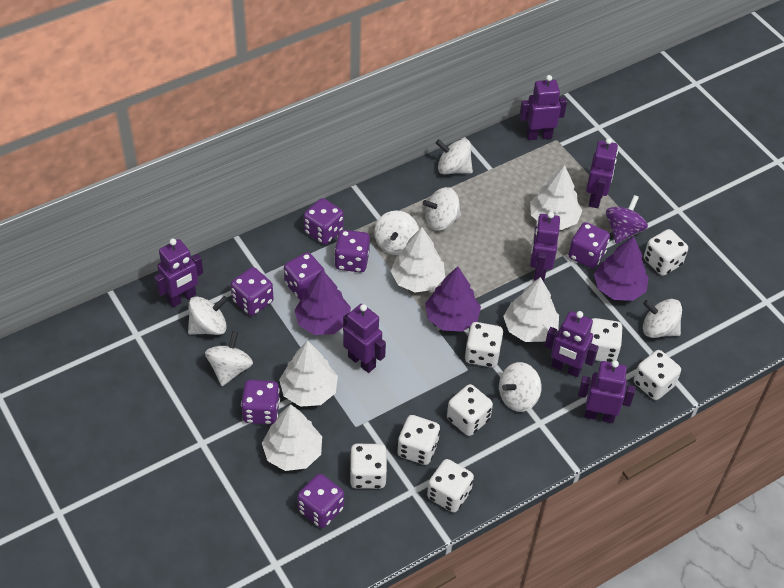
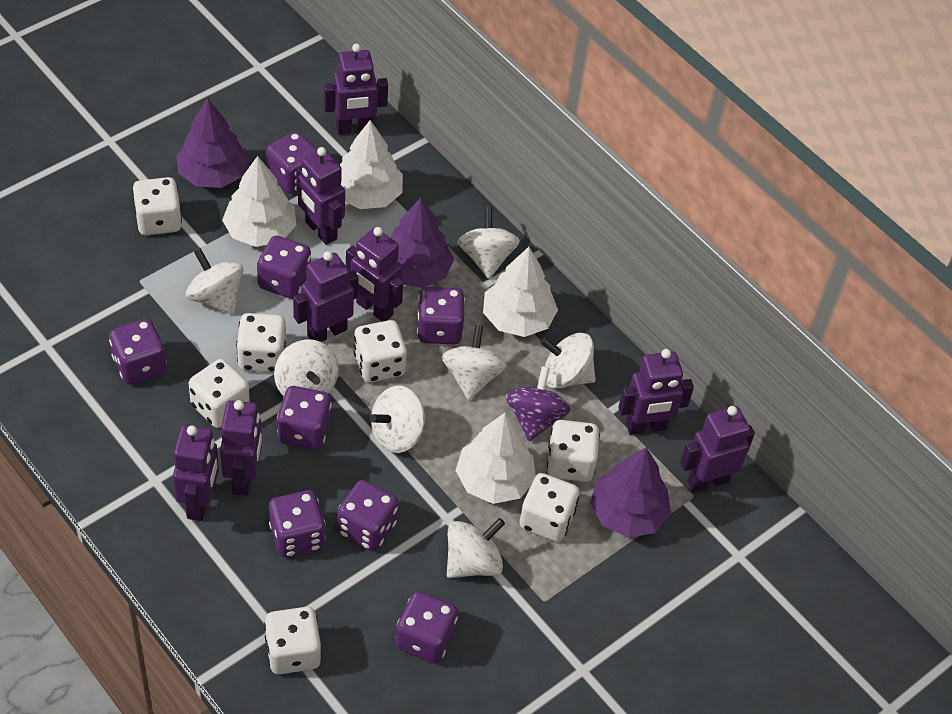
purple dice: [231,267,274,316] [241,379,280,425] [284,252,325,300] [297,474,344,528] [304,198,344,245] [334,230,370,272] [568,222,610,268] = 7 -> [109,319,167,384] [257,236,311,299] [266,131,317,194] [269,490,326,557] [277,386,332,450] [337,480,398,551] [395,591,458,664] [417,287,465,344] = 8
purple robot: [154,239,203,307] [343,304,386,373] [519,75,567,140] [530,212,560,282] [545,311,599,377] [578,360,636,423] [586,138,618,208] = 7 -> [173,425,219,521] [220,400,262,496] [293,251,359,342] [296,147,345,245] [324,44,388,135] [346,227,403,322] [618,349,694,435] [680,406,755,493] = 8
white dice: [350,444,387,489] [397,415,440,465] [427,459,474,513] [447,384,493,436] [465,322,503,368] [590,318,623,362] [634,350,681,400] [644,229,688,276] = 8 -> [132,177,182,235] [189,359,250,428] [236,313,286,372] [264,607,321,674] [354,320,407,383] [520,473,579,542] [547,420,600,482] = 7
white tree: [262,404,322,471] [279,340,338,407] [391,227,445,293] [503,277,559,342] [530,165,582,230] = 5 -> [222,156,296,247] [340,120,403,209] [455,413,536,504] [483,247,558,337] = 4

